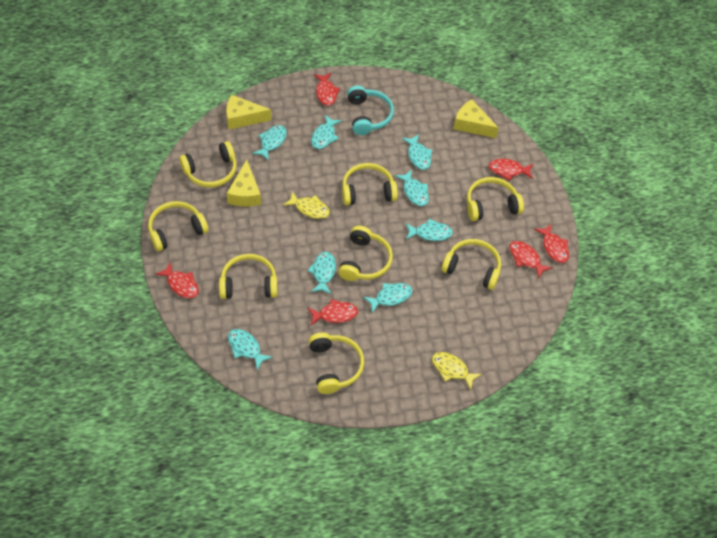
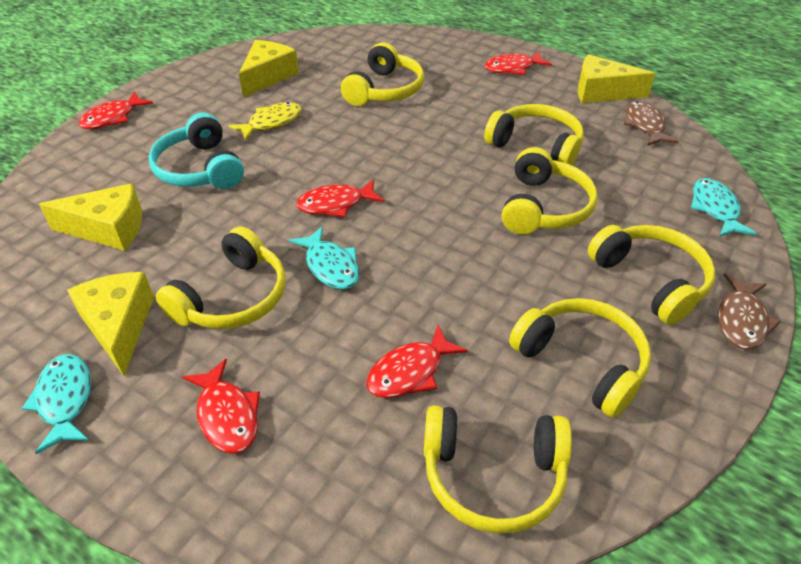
brown fish: none = 0 -> [624,101,679,146] [718,273,781,350] = 2
red fish: [156,261,199,298] [308,299,358,326] [314,73,340,106] [488,159,533,181] [509,241,553,278] [534,223,569,263] = 6 -> [78,92,153,129] [182,359,260,454] [296,179,384,217] [366,325,468,398] [484,52,552,75] = 5
turquoise fish: [228,329,272,370] [252,125,287,161] [307,252,336,294] [311,115,342,149] [363,283,413,313] [395,170,429,206] [402,134,432,170] [406,219,453,241] = 8 -> [22,354,91,454] [289,226,359,290] [691,178,757,237] = 3
yellow cheese: [226,95,271,130] [227,160,261,207] [453,99,499,138] = 3 -> [39,183,142,251] [67,272,154,376] [239,40,299,97] [578,54,655,103] = 4
yellow fish: [283,192,330,219] [432,352,482,390] = 2 -> [228,102,302,140] = 1
yellow headphones: [148,201,208,251] [179,141,237,187] [219,254,277,299] [309,332,364,394] [338,225,393,281] [342,163,398,205] [441,239,501,290] [467,177,524,221] = 8 -> [156,226,285,329] [341,42,424,106] [424,405,572,533] [484,104,584,166] [502,147,598,235] [509,298,651,418] [588,225,715,325] = 7

